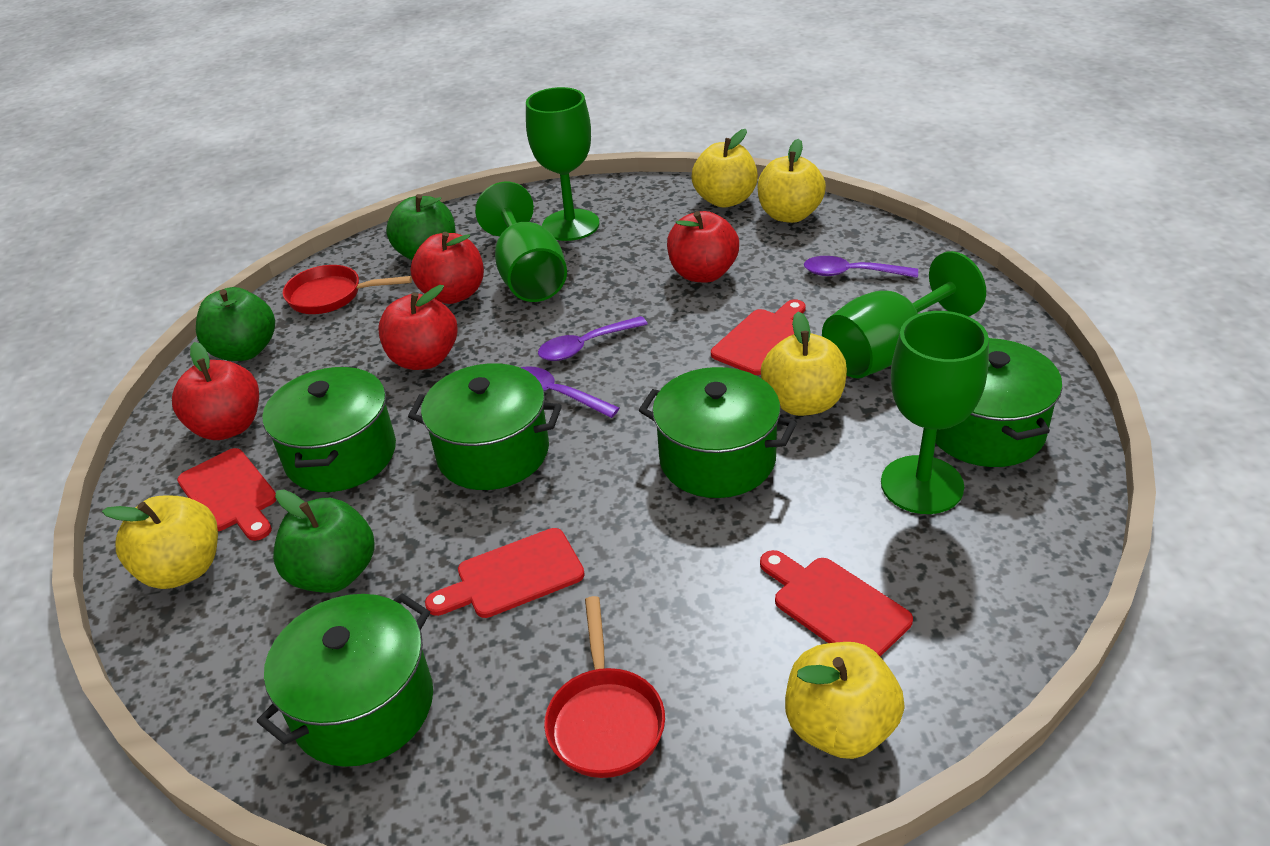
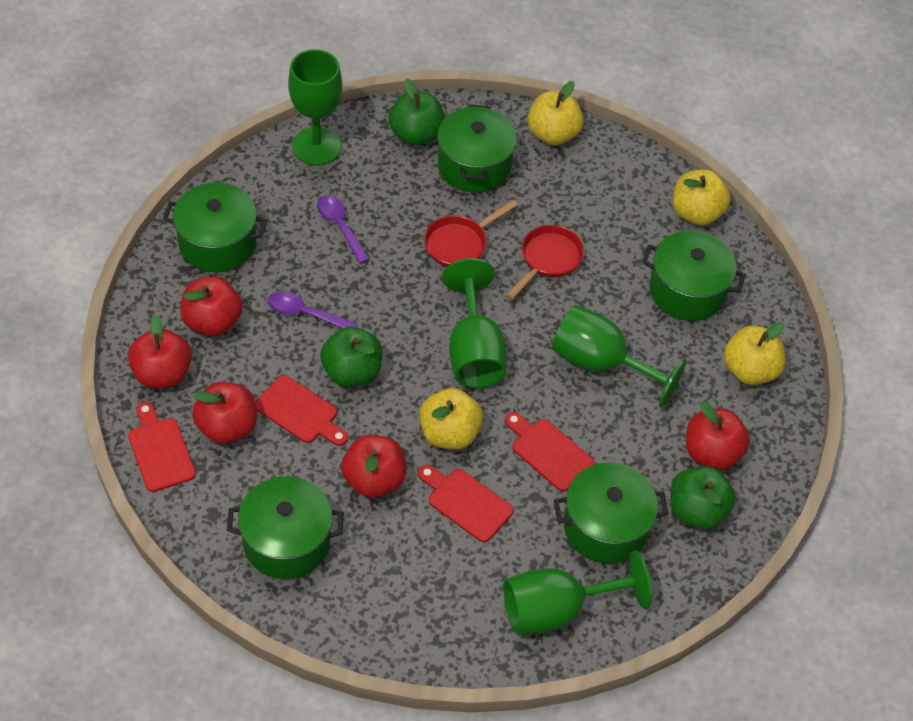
purple spoon: [520,366,620,418] [538,316,648,361] [804,256,918,278] = 3 -> [268,291,357,328] [317,195,370,264] = 2
red apple: [172,342,259,440] [378,285,458,370] [410,232,484,304] [667,211,739,283] = 4 -> [128,315,192,389] [181,277,242,336] [192,382,257,444] [341,435,406,498] [686,401,750,470] = 5
yellow apple: [102,495,218,589] [691,129,758,208] [758,139,826,223] [761,311,847,416] [785,642,905,759] = 5 -> [420,388,483,450] [527,81,584,145] [673,170,730,225] [724,322,785,385] = 4

